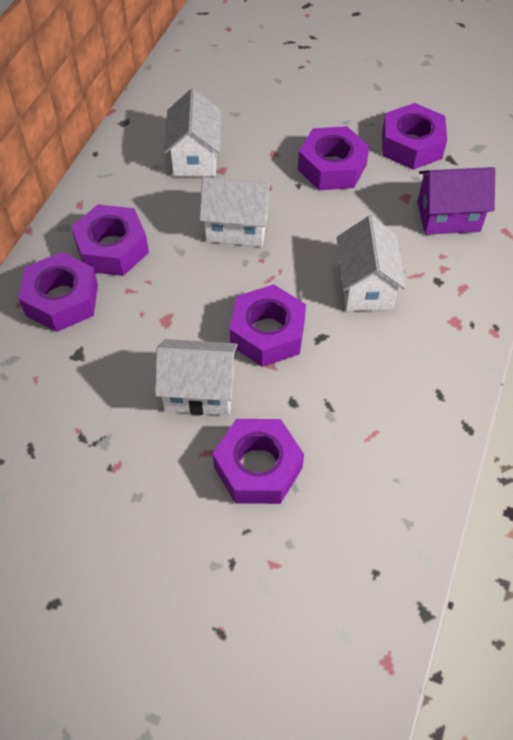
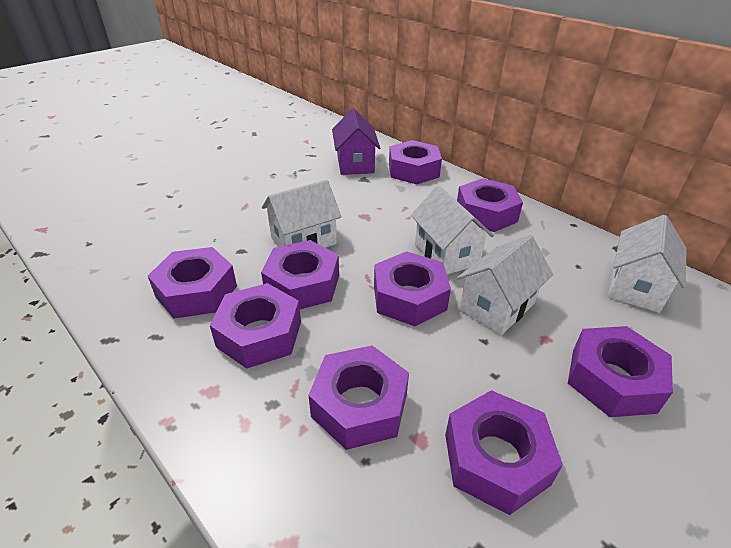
purple nut: [18,252,98,332] [71,205,149,276] [213,419,304,504] [230,284,306,367] [298,126,370,190] [382,103,447,169] = 6 -> [148,247,237,318] [210,283,301,369] [261,240,339,309] [309,345,409,450] [374,251,451,326] [389,140,442,184] [445,390,563,515] [457,178,523,232] [568,326,673,417] = 9

